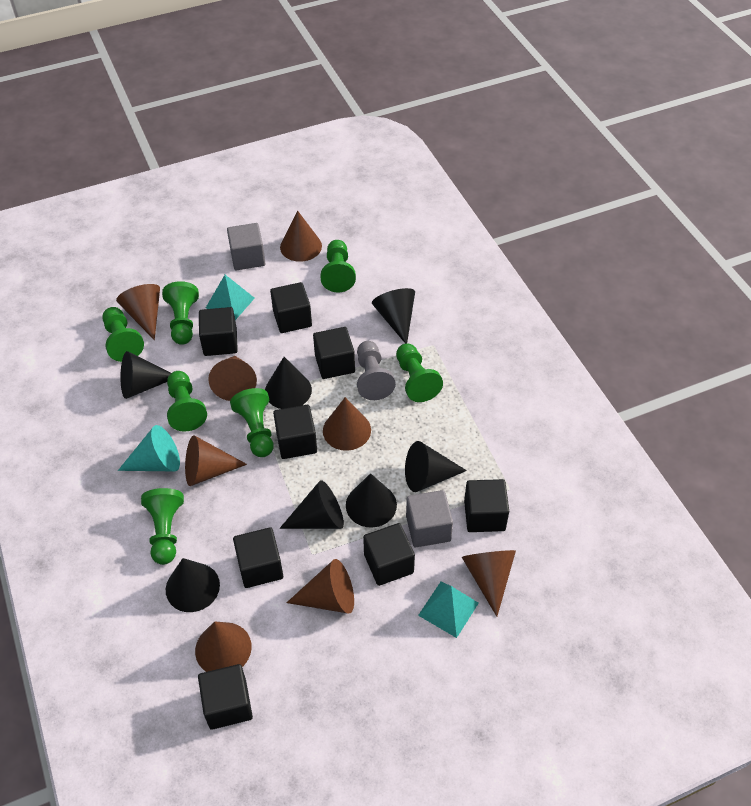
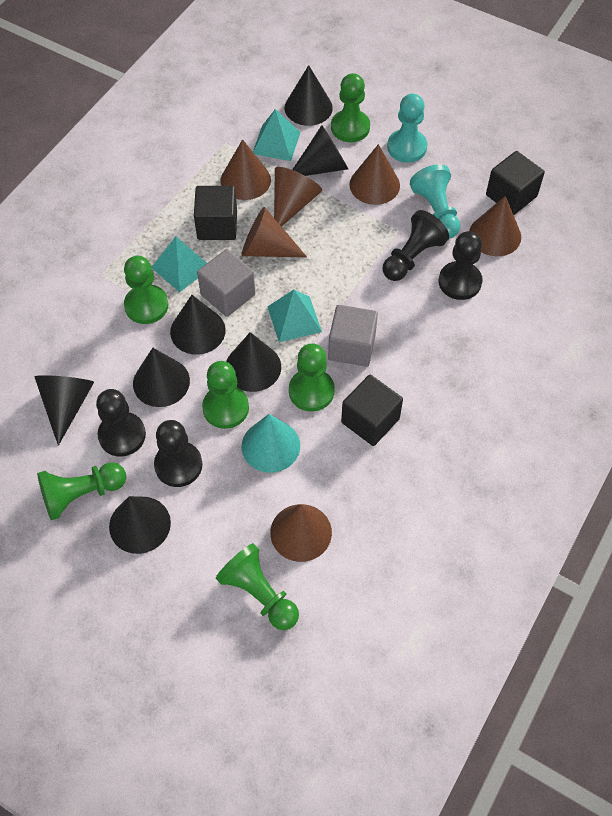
black cube: [198,664,253,730] [199,307,238,356] [233,527,283,588] [270,282,312,333] [273,405,317,459] [313,327,355,379] [363,523,415,586] [464,479,509,532] = 8 -> [194,186,237,240] [341,375,403,446] [486,151,545,215] = 3
black pawn: none = 0 -> [96,389,146,456] [154,420,202,487] [383,210,449,281] [439,231,482,300] = 4
brown cone: [116,284,160,340] [185,435,247,486] [195,621,252,672] [208,356,257,401] [280,211,322,262] [286,559,354,614] [323,397,371,451] [462,550,516,617] = 8 -> [221,139,271,200] [242,207,307,257] [270,504,332,562] [274,167,322,227] [349,144,400,205] [469,196,521,256] = 6
green pawn: [102,307,144,362] [141,488,184,565] [162,281,199,345] [167,371,207,432] [230,388,274,457] [321,240,356,293] [396,344,443,402] = 7 -> [37,462,126,520] [124,256,168,324] [202,361,249,429] [216,543,299,630] [289,343,335,411] [331,73,370,142] = 6
grey pawn: [357,341,396,400] = 1 -> none = 0
turquoise pawn: none = 0 -> [387,94,428,163] [410,164,460,239] = 2
turquoise pyramid: [206,275,255,320] [418,582,479,638] = 2 -> [151,236,207,292] [253,109,301,161] [268,289,322,342] = 3

